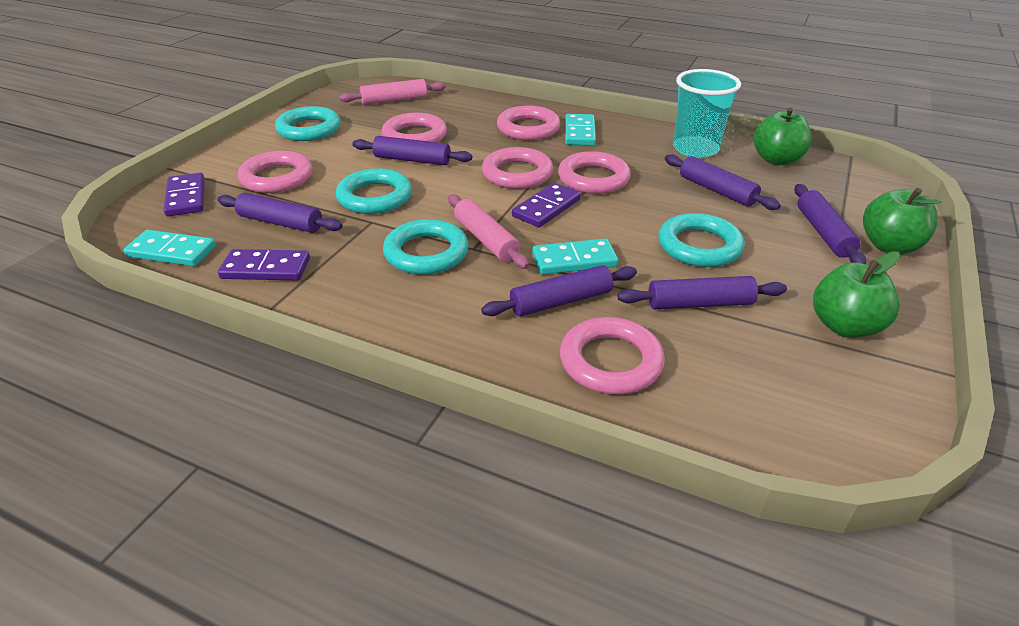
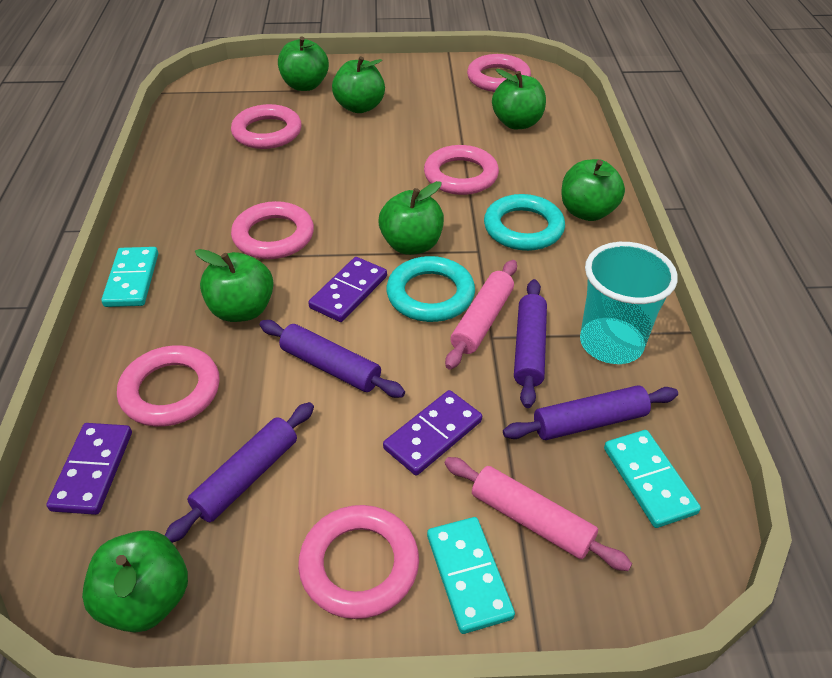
green apple: [754,107,812,165] [813,251,900,338] [863,188,941,254] = 3 -> [82,530,188,632] [195,249,274,322] [278,36,329,91] [332,56,385,113] [379,181,444,255] [492,69,546,129] [561,159,625,221] = 7
purple rolling pin: [217,193,342,233] [352,136,472,165] [481,265,637,317] [618,276,787,309] [665,154,781,210] [794,184,866,264] = 6 -> [165,402,314,543] [260,320,405,398] [503,385,678,440] [514,279,547,408] = 4
turquoise ring: [275,106,340,141] [336,168,412,214] [383,219,468,275] [659,213,745,267] = 4 -> [386,256,475,322] [484,194,565,251] = 2

